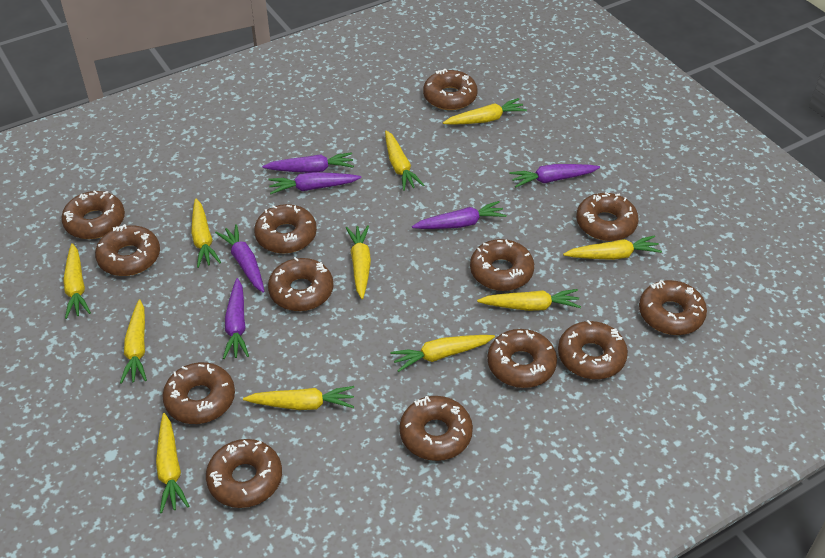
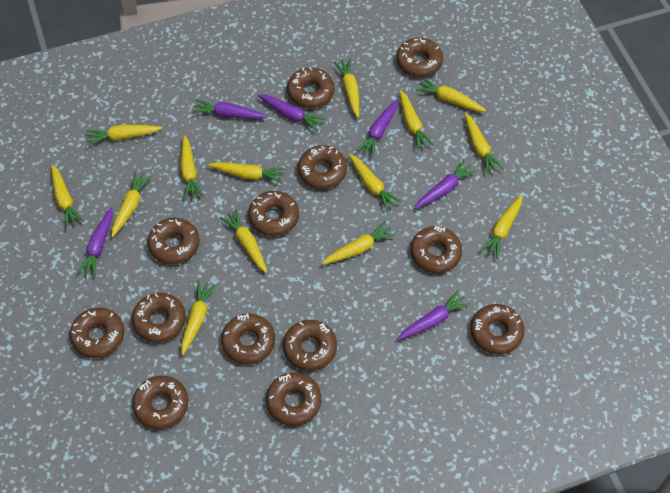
yellow carrot: [63,243,91,319] [120,299,147,384] [156,413,189,513] [191,199,221,268] [243,386,354,410] [346,225,371,299] [385,131,424,191] [390,335,495,372] [443,98,527,125] [477,289,581,311] [563,235,662,260] = 11 -> [51,164,84,229] [86,125,162,145] [111,172,152,238] [180,135,203,200] [181,280,217,355] [208,162,285,183] [220,209,267,273] [322,221,396,264] [334,58,360,118] [348,153,402,212] [399,90,434,151] [415,77,486,112] [464,113,504,175] [480,195,522,259] = 14

